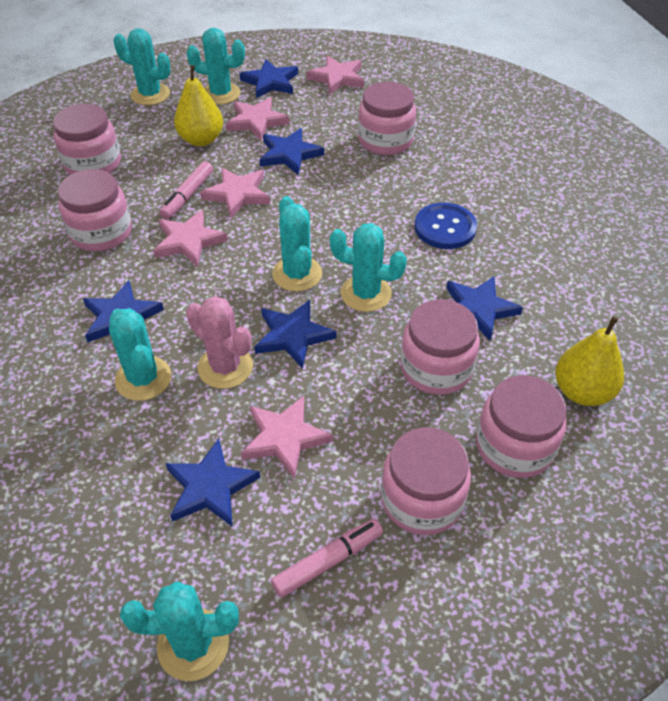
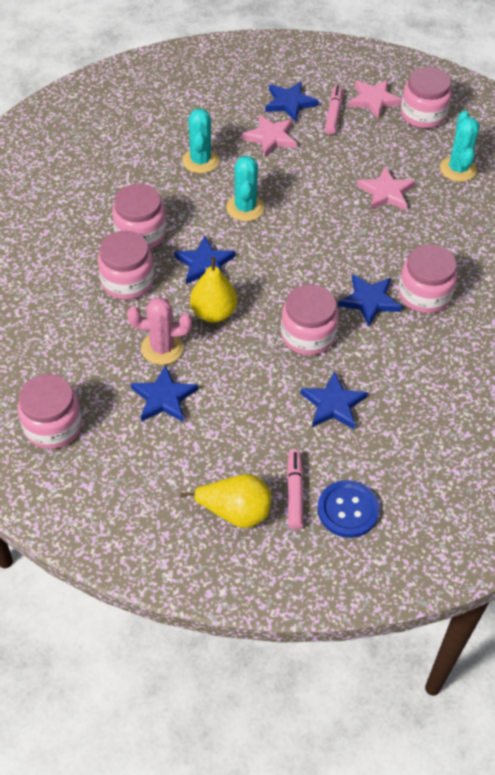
blue star: [83,280,164,342] [165,438,260,527] [239,59,298,98] [254,300,336,369] [259,128,324,175] [446,276,523,341] = 6 -> [131,365,198,422] [174,236,236,284] [265,81,319,122] [300,371,368,429] [338,274,402,327] = 5
pink star: [153,210,228,267] [200,168,270,218] [226,97,289,140] [241,396,333,479] [307,56,364,94] = 5 -> [242,114,297,157] [349,79,402,119] [357,167,415,210] = 3
turquoise cactus: [109,308,171,401] [113,29,171,105] [120,581,239,681] [187,28,245,105] [272,196,322,292] [330,223,407,312] = 6 -> [182,108,219,174] [226,155,265,222] [440,110,480,182] = 3

